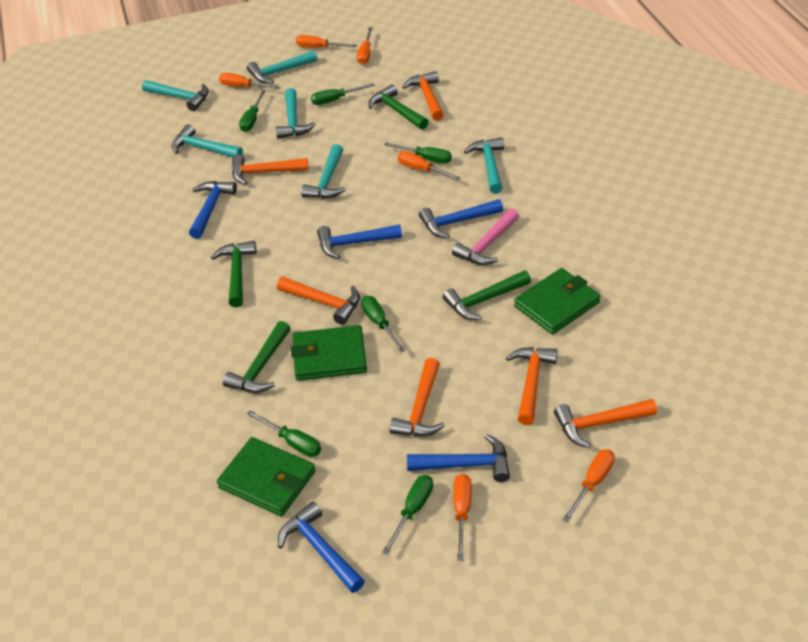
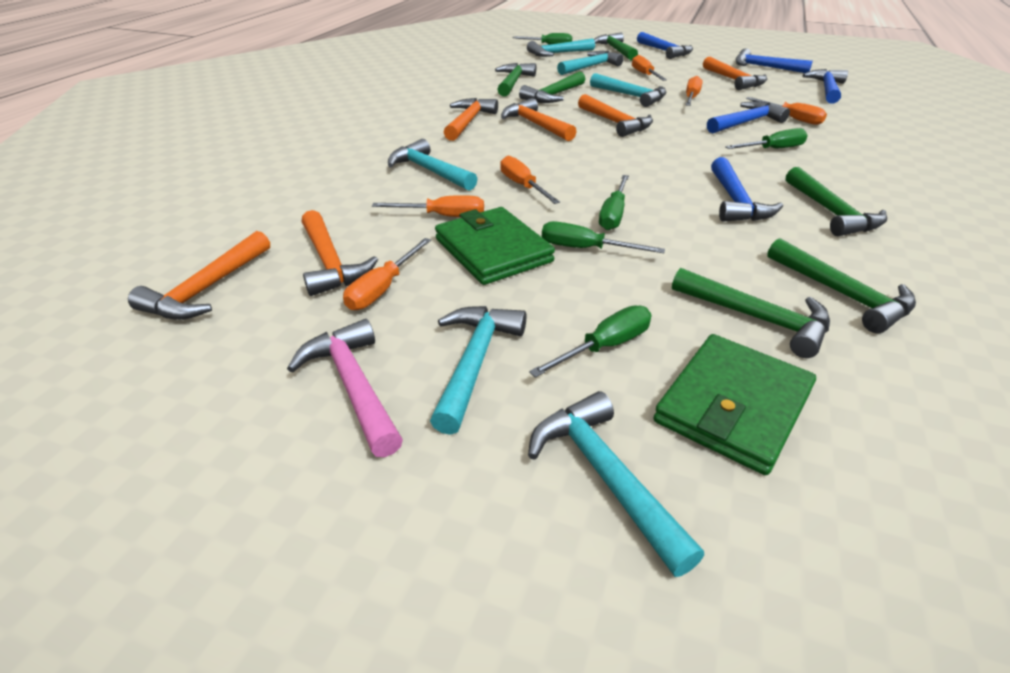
green hammer: [211,241,256,307] [223,321,290,393] [368,84,429,130] [443,270,531,320] = 4 -> [495,63,536,97] [519,72,585,103] [594,33,638,60] [672,268,830,358] [767,238,916,333] [786,167,887,236] = 6
green screwdriver: [239,90,266,132] [246,410,321,457] [311,83,375,105] [361,296,405,352] [382,475,433,555] [384,142,452,164] = 6 -> [513,33,572,45] [529,305,652,378] [542,221,665,253] [599,175,629,230] [725,128,808,149] = 5
green wallet: [217,437,316,517] [291,325,367,381] [514,268,601,334] = 3 -> [435,207,555,285] [654,334,816,475] = 2

